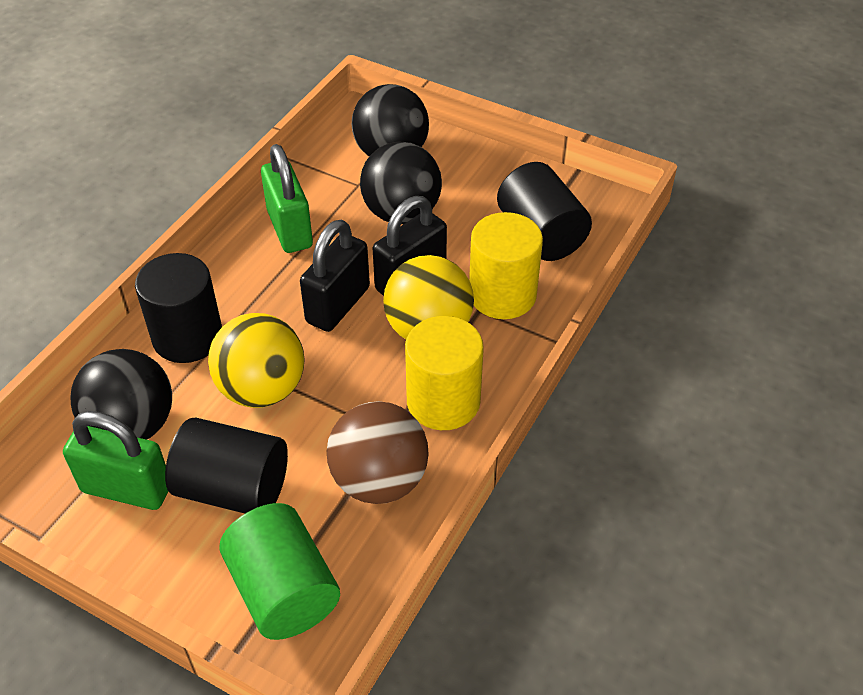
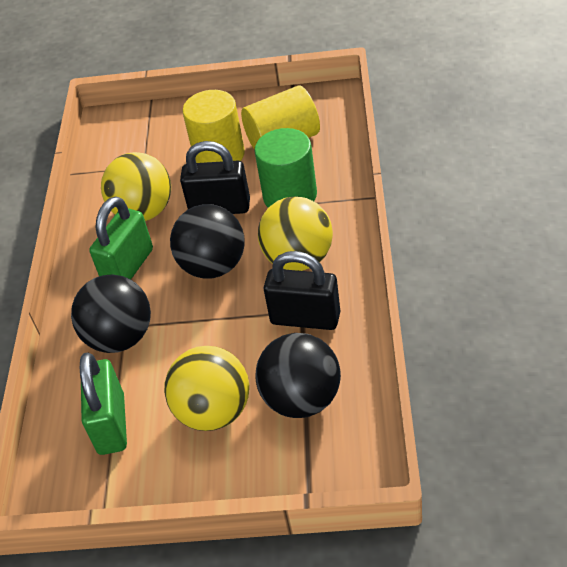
black cylinder: [135,253,222,363] [165,418,288,514] [497,162,592,261] = 3 -> none = 0
brown ball: [327,401,429,504] = 1 -> none = 0
yellow ball: [208,313,305,408] [383,255,474,339] = 2 -> [101,152,171,221] [164,346,249,431] [258,196,333,271] = 3

